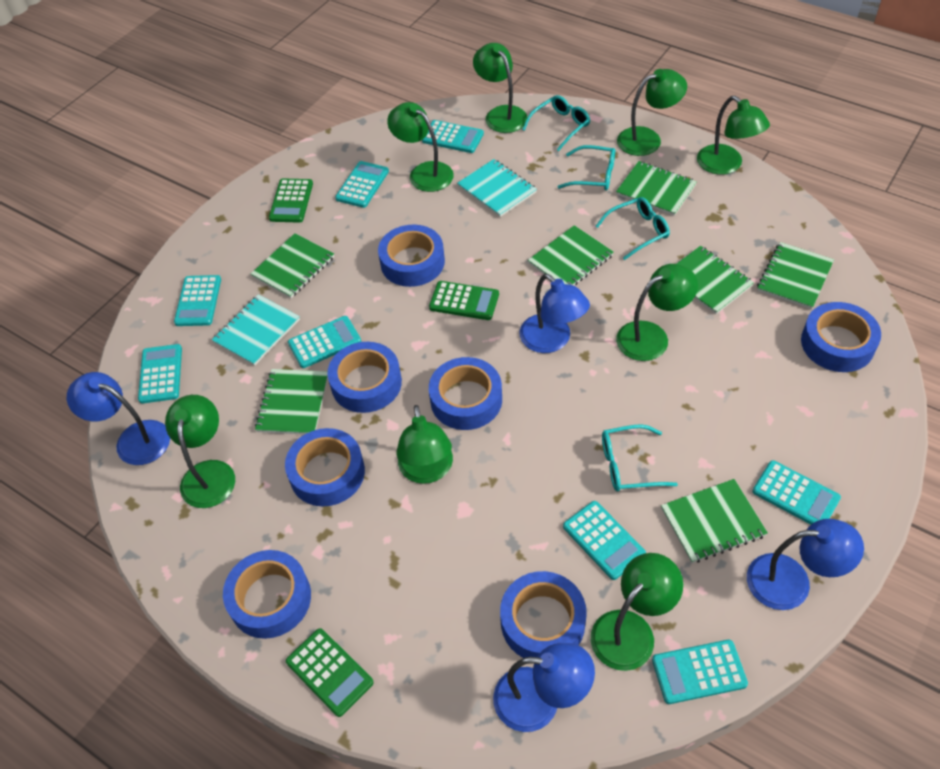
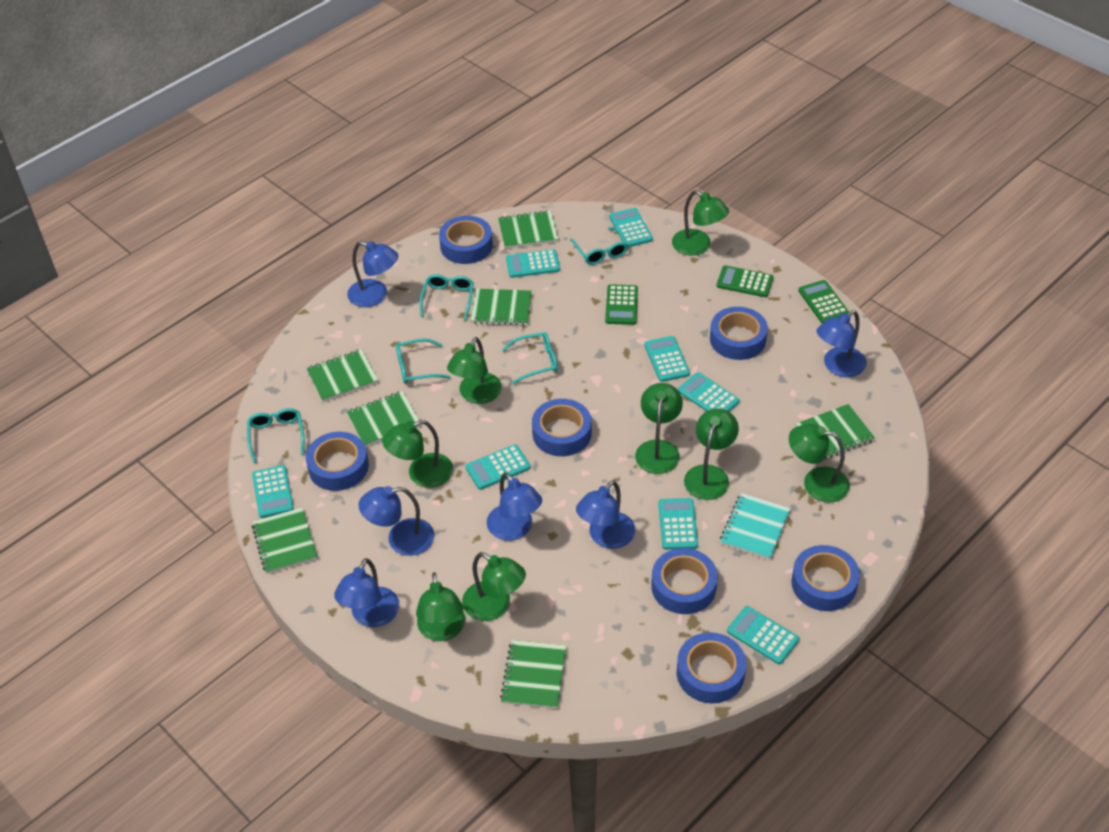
blue lamp: [67,372,170,465] [493,643,595,732] [520,274,590,353] [747,519,864,610] = 4 -> [334,558,399,627] [347,241,398,307] [358,486,435,556] [487,472,542,541] [576,480,636,549] [816,310,867,377] = 6
turquoise glasses: [522,95,590,151] [558,145,615,190] [596,197,670,260] [602,424,678,491] = 4 -> [247,408,305,463] [396,338,451,384] [420,274,474,320] [502,332,558,384] [570,227,628,265] = 5
turquoise notebook: [212,294,300,366] [457,159,537,217] = 2 -> [720,493,790,560] = 1

